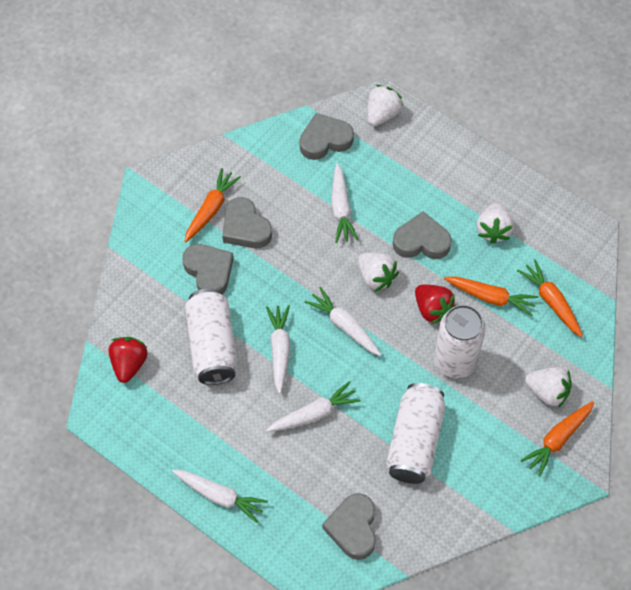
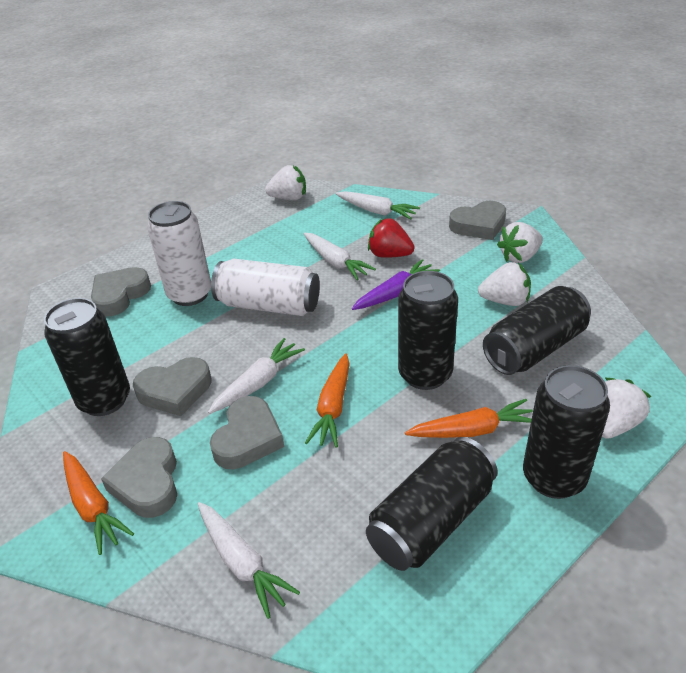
black can: none = 0 -> [44,298,130,416] [366,437,498,571] [398,271,458,390] [483,286,591,375] [523,365,610,499] = 5
orange carrot: [184,168,241,242] [444,276,538,316] [517,259,583,337] [521,401,594,477] = 4 -> [63,451,134,555] [305,353,350,447] [405,399,533,438] = 3
purple carrot: none = 0 -> [352,259,440,310] = 1
red strawberry: [109,337,148,383] [415,284,456,324] = 2 -> [368,218,415,258] = 1
white can: [185,288,237,385] [386,383,446,484] [434,305,486,378] = 3 -> [147,201,211,306] [211,259,320,316] = 2
white carrot: [172,470,268,523] [266,305,290,394] [266,381,361,432] [305,287,381,356] [331,163,358,243] = 5 -> [198,502,300,619] [208,338,305,414] [304,233,376,280] [336,191,420,220] = 4

